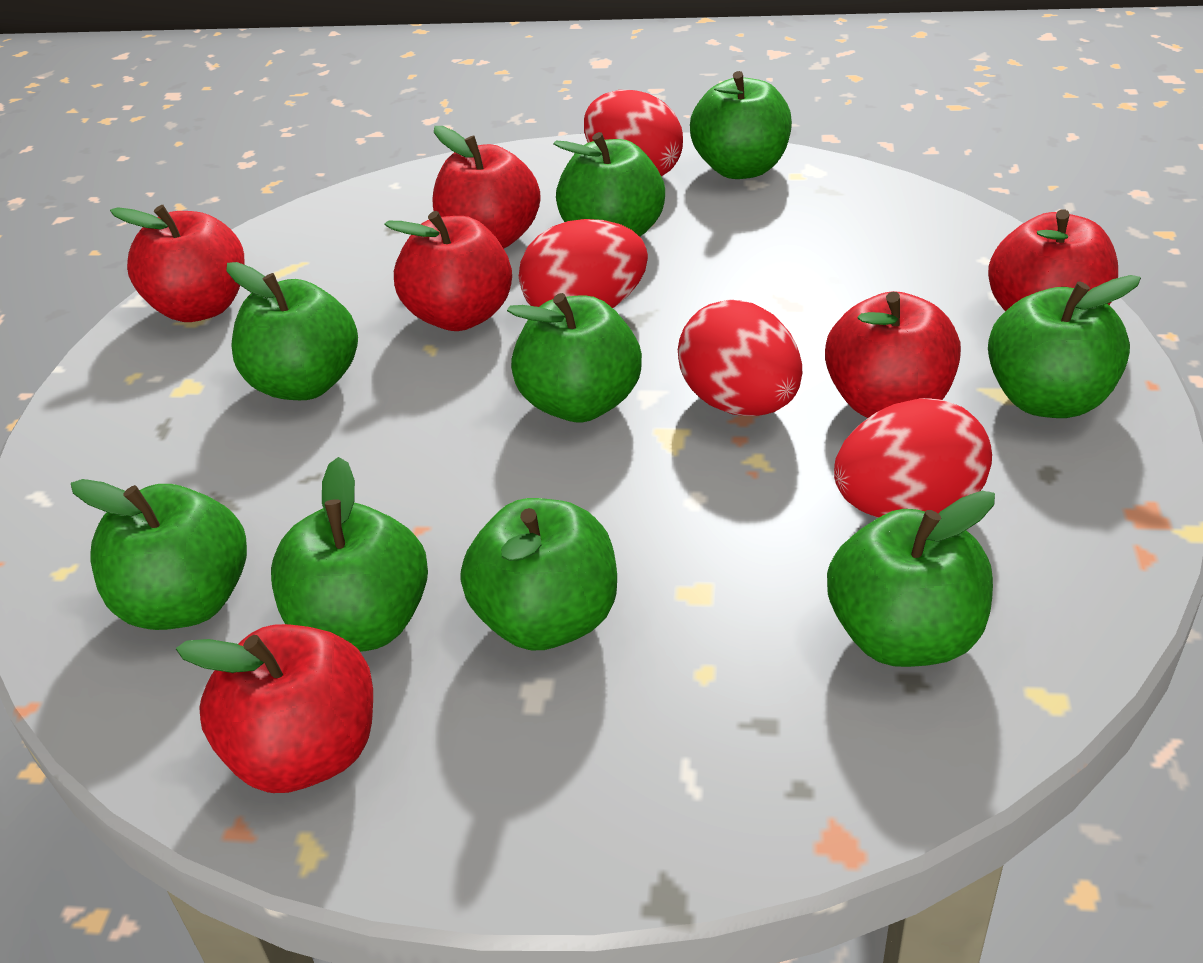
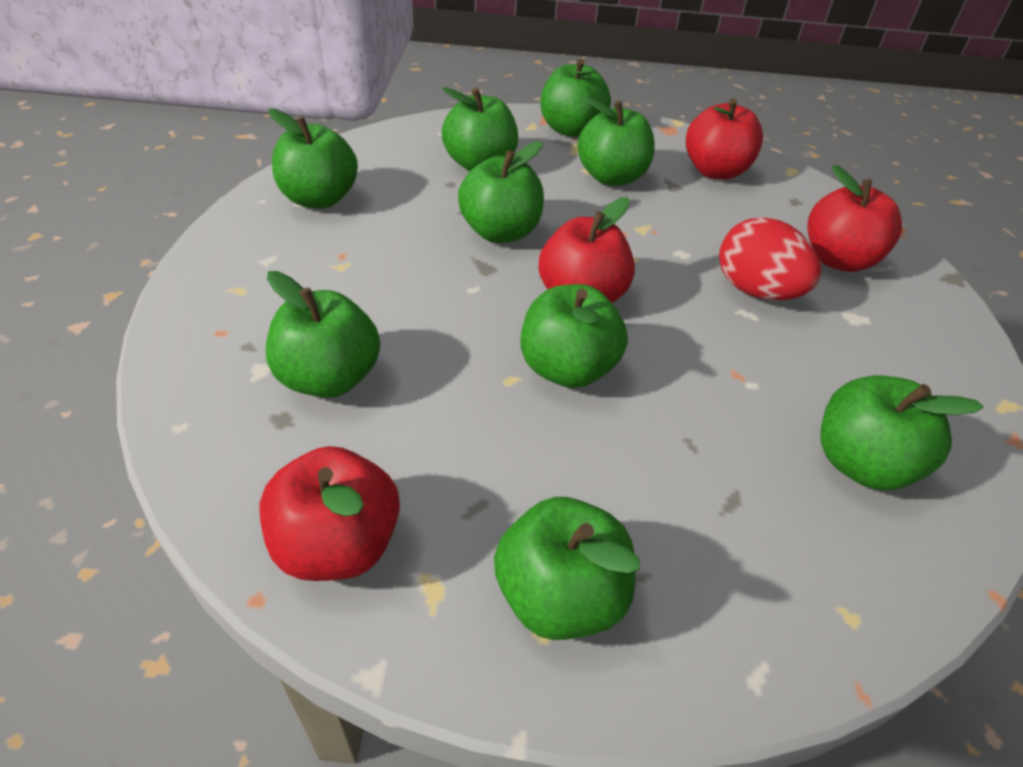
red apple: [110,205,244,322] [176,624,373,793] [384,211,512,331] [433,126,541,249] [825,291,961,418] [988,210,1118,311] = 6 -> [260,446,400,581] [539,197,635,303] [686,98,763,180] [807,165,902,272] = 4
red egg: [519,219,648,308] [584,90,683,176] [678,299,802,416] [834,398,992,518] = 4 -> [719,217,821,300] = 1

